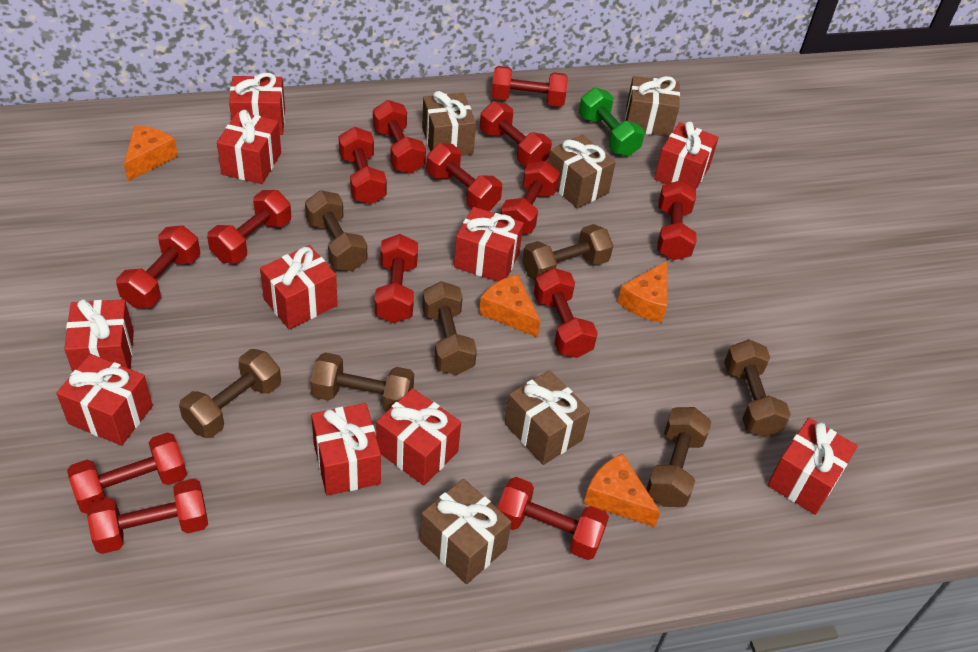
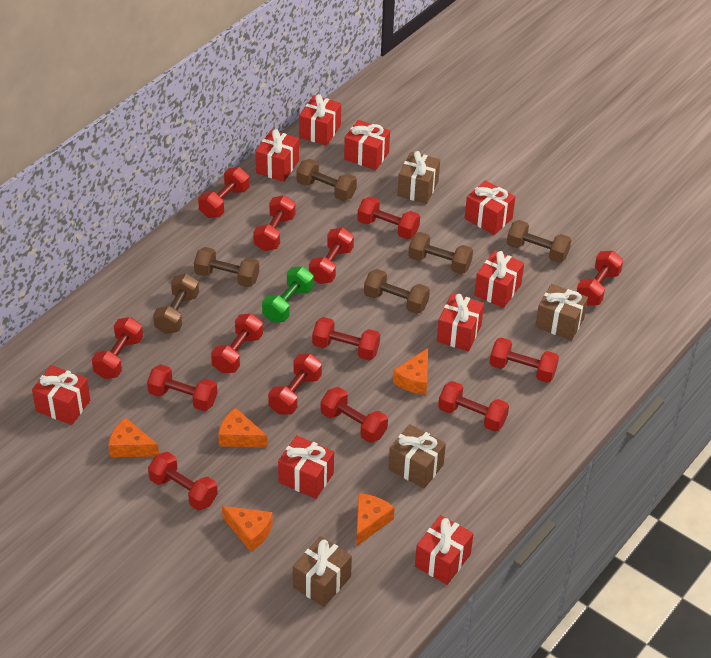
brown dumbbell: [179,349,281,438] [305,190,367,271] [310,352,414,412] [422,281,477,375] [522,224,613,281] [646,407,711,507] [724,339,791,437] = 7 -> [153,273,199,334] [194,247,259,287] [296,159,357,201] [364,269,430,314] [408,232,473,274] [507,220,571,263] = 6
brown gift: [420,479,512,584] [422,91,476,156] [505,370,590,465] [548,134,616,209] [625,76,680,137] = 5 -> [293,536,352,607] [388,424,446,489] [397,151,440,204] [535,284,588,341] = 4
orange cheese: [124,125,178,181] [479,274,540,338] [584,454,661,527] [618,261,667,323] = 4 -> [108,418,159,457] [218,408,268,448] [222,506,273,552] [356,493,395,546] [393,348,428,395] = 5
red gift: [56,354,153,446] [64,299,134,372] [217,110,281,184] [229,73,285,135] [260,245,338,329] [311,403,381,496] [376,388,461,485] [454,207,524,282] [654,122,719,190] [767,418,858,515] = 10 -> [32,365,90,425] [255,129,299,182] [278,435,334,499] [299,94,341,146] [344,120,390,170] [415,515,474,585] [437,293,484,352] [465,180,515,235] [474,251,524,308] = 9

